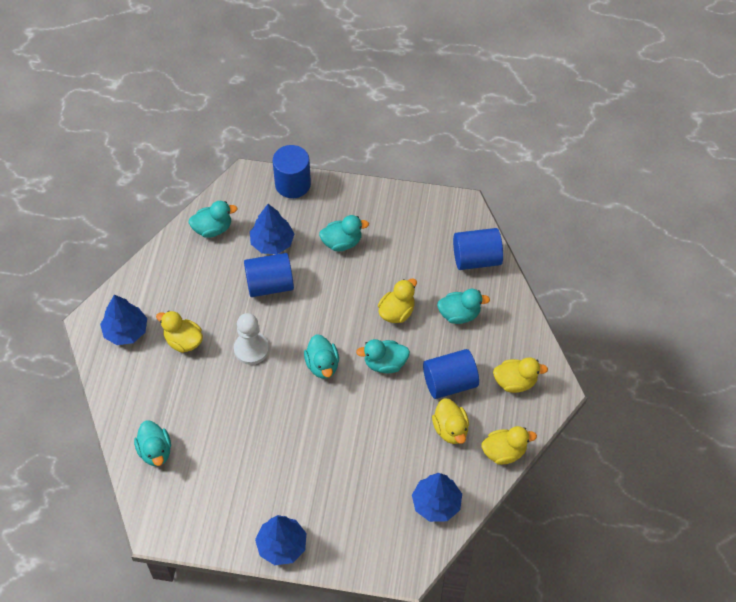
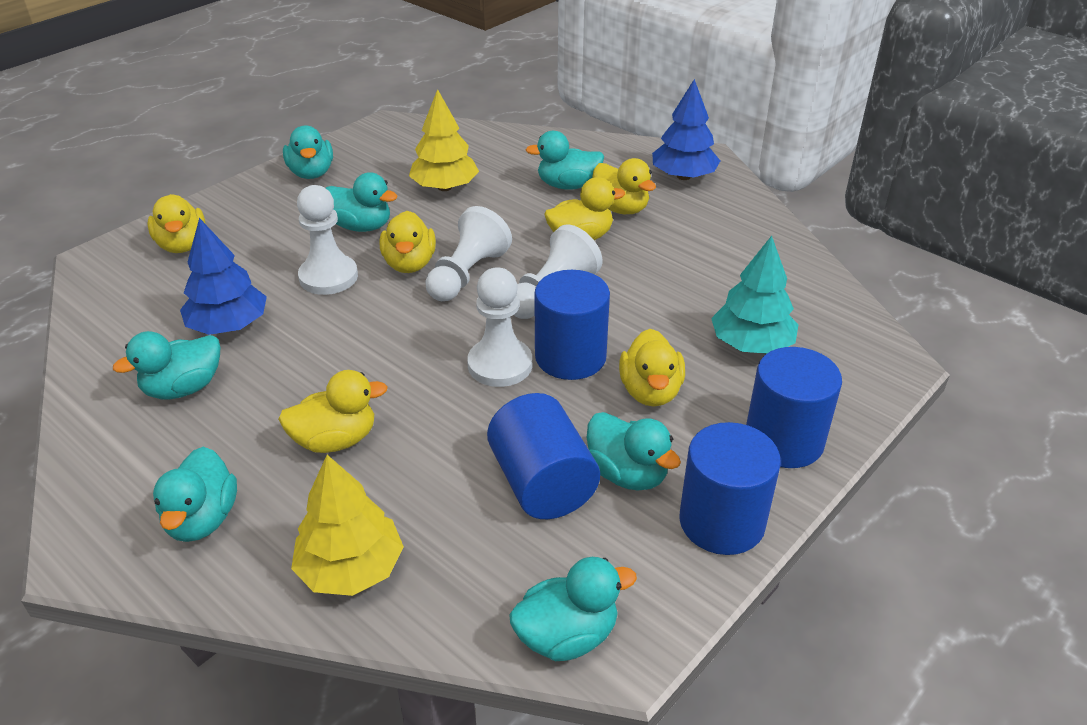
blue tree: [100,295,147,345] [250,204,294,254] [255,515,306,565] [412,473,462,522] = 4 -> [180,218,267,335] [652,79,720,180] = 2
turquoise duck: [134,420,171,466] [188,201,237,238] [304,334,339,379] [319,215,369,251] [356,339,410,373] [437,289,490,324] = 6 -> [113,331,220,399] [153,447,237,542] [283,126,333,179] [326,172,397,232] [509,557,637,661] [526,131,604,190] [587,412,681,491] = 7
turquoise tree: none = 0 -> [711,236,798,354] = 1
white pawn: [234,313,269,365] = 1 -> [297,185,358,295] [425,206,512,301] [467,268,532,387] [514,225,603,319] = 4
yellow duck: [156,311,203,353] [378,278,417,323] [432,398,469,444] [482,426,537,465] [493,357,548,393] = 5 -> [148,194,205,253] [278,370,388,453] [380,211,436,273] [544,177,625,240] [592,158,656,214] [619,329,685,407] = 6
yellow tree: none = 0 -> [291,455,404,596] [409,89,479,191] = 2

